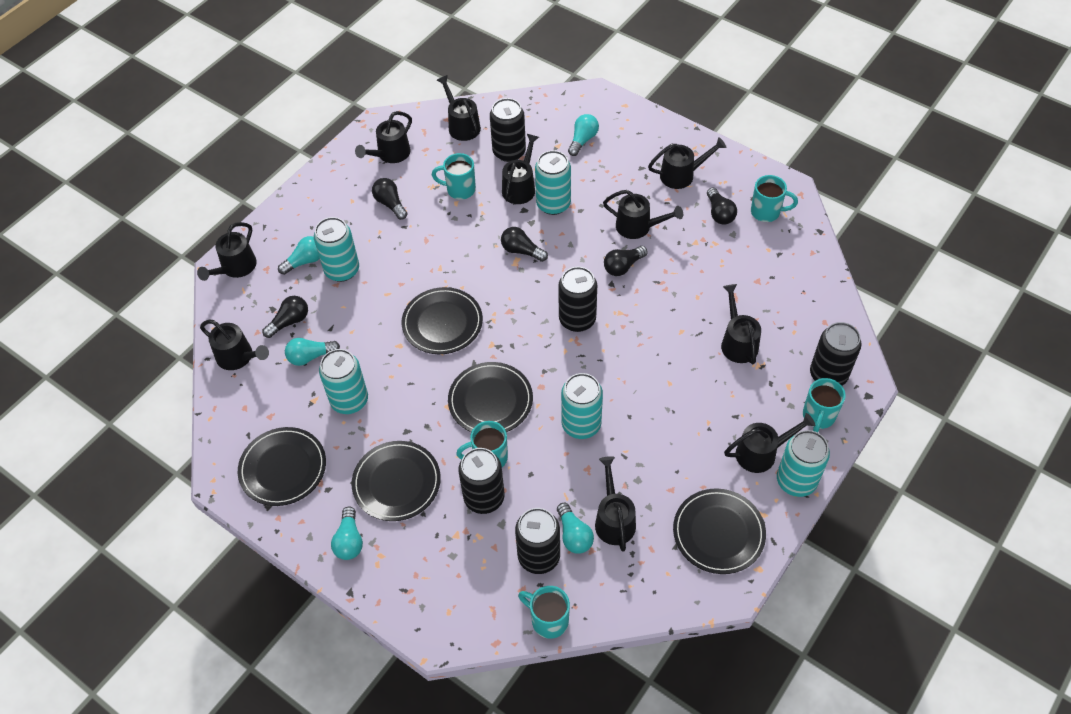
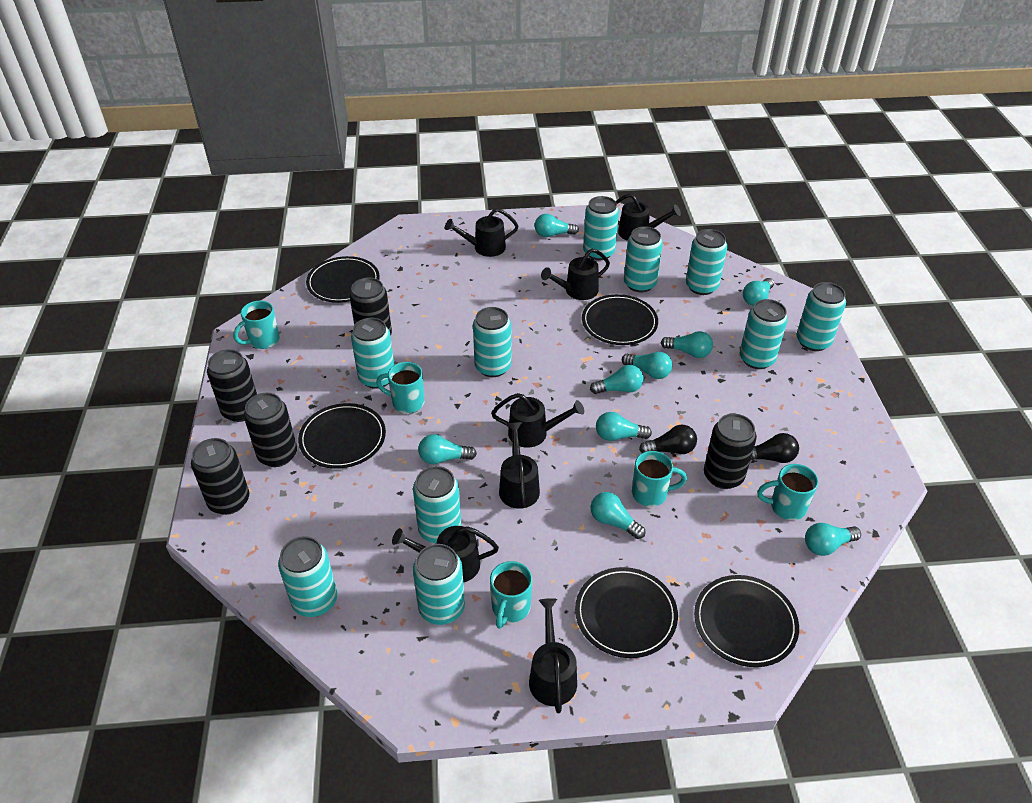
black light bulb: [262,296,308,338] [372,178,407,220] [501,227,548,262] [604,246,648,276] [707,187,737,225] = 5 -> [639,425,697,454] [751,433,799,463] = 2
black watering can: [197,222,257,281] [200,320,269,370] [355,111,412,163] [437,75,481,141] [502,134,539,204] [595,456,636,552] [603,190,683,239] [648,137,726,189] [721,284,761,364] [724,413,815,473] = 10 -> [392,526,499,583] [445,208,518,257] [491,393,584,448] [499,422,540,509] [529,598,577,713] [541,249,610,300] [616,194,681,241] = 7
turquoise can: [314,217,359,282] [319,349,368,414] [535,150,571,215] [561,373,603,439] [777,430,830,497] = 5 -> [278,536,337,617] [351,318,394,389] [413,466,462,544] [413,544,465,625] [473,307,512,377] [583,196,619,260] [624,226,663,292] [686,229,727,295] [740,299,788,369] [796,282,846,351] = 10
turquoise light bulb: [278,236,320,275] [285,338,340,366] [331,507,363,560] [557,503,594,554] [568,114,599,156] = 5 -> [418,434,477,464] [535,214,579,237] [590,365,644,394] [591,492,645,539] [596,412,652,441] [622,352,672,379] [661,331,713,358] [743,278,774,306] [805,523,861,556] = 9

